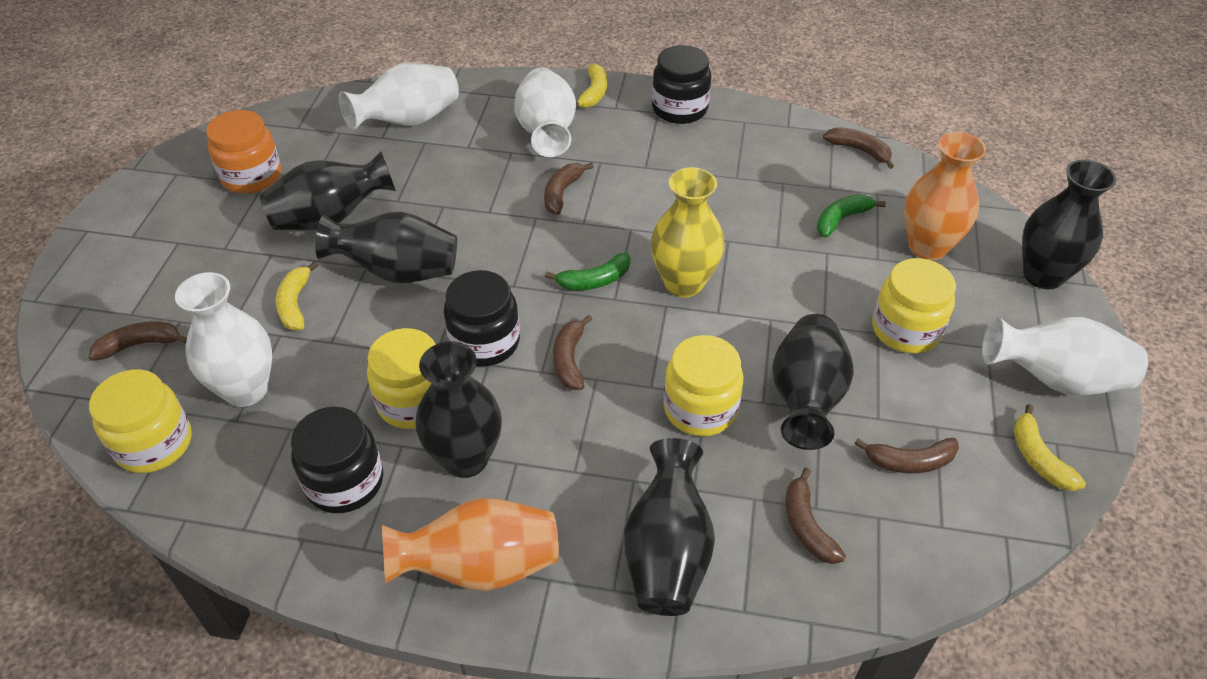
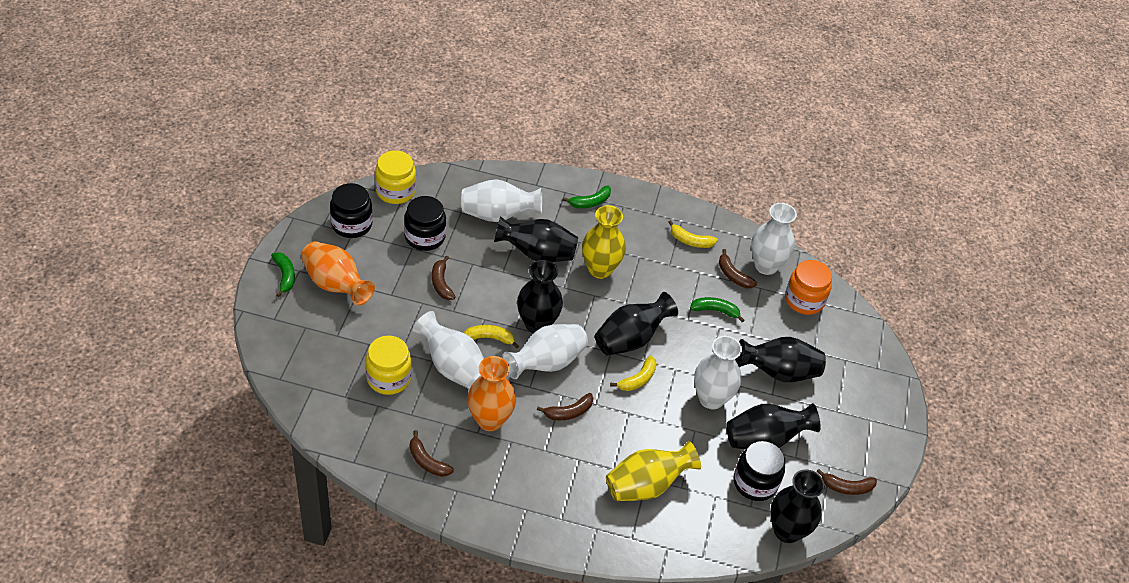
brown banana: [89,321,187,361] [544,163,594,214] [553,315,592,390] [785,467,846,564] [823,127,894,169] [855,438,959,473] = 6 -> [410,430,454,477] [432,256,455,300] [537,393,593,420] [719,249,757,288] [816,469,877,495] = 5
green banana: [545,252,631,291] [817,194,886,238] = 2 -> [271,252,295,297] [563,185,611,208] [690,297,745,322] = 3
white vase: [175,272,272,407] [339,63,459,130] [514,67,576,157] [982,317,1148,395] = 4 -> [412,311,484,389] [461,179,542,222] [502,324,588,379] [694,336,742,409] [751,203,797,275] = 5
yellow jar: [89,369,192,473] [367,328,436,429] [664,335,743,436] [872,258,956,353] = 4 -> [365,336,412,395] [375,150,416,204] = 2
yellow vase: [651,167,724,298] = 1 -> [582,205,626,279] [606,441,701,501] = 2

